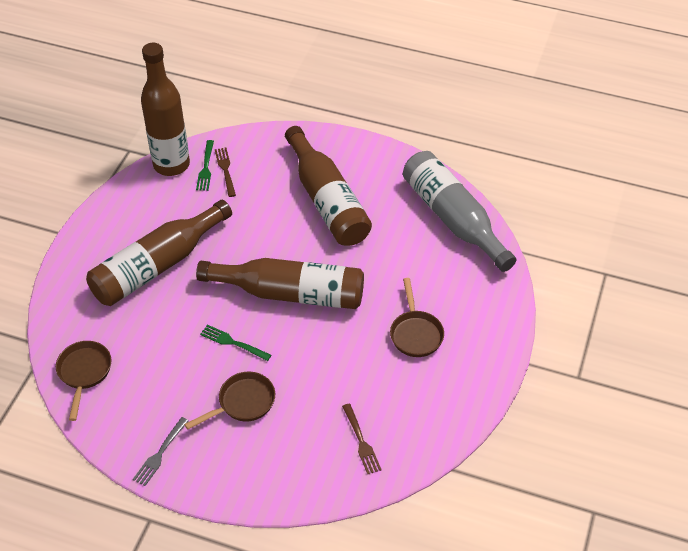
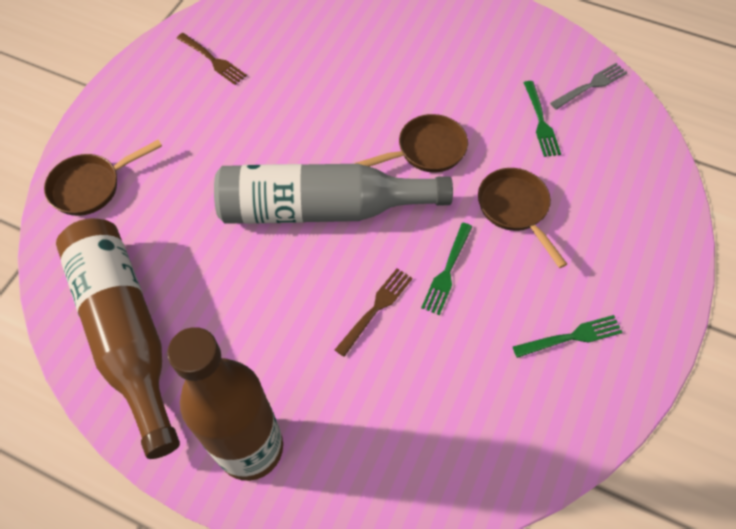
brown bottle: [86,200,232,306] [141,43,190,176] [196,258,364,309] [285,126,372,246] = 4 -> [56,218,180,459] [167,327,283,481] = 2
green fork: [196,140,214,191] [200,325,271,361] = 2 -> [421,223,472,315] [513,315,623,358] [524,81,561,157] = 3

